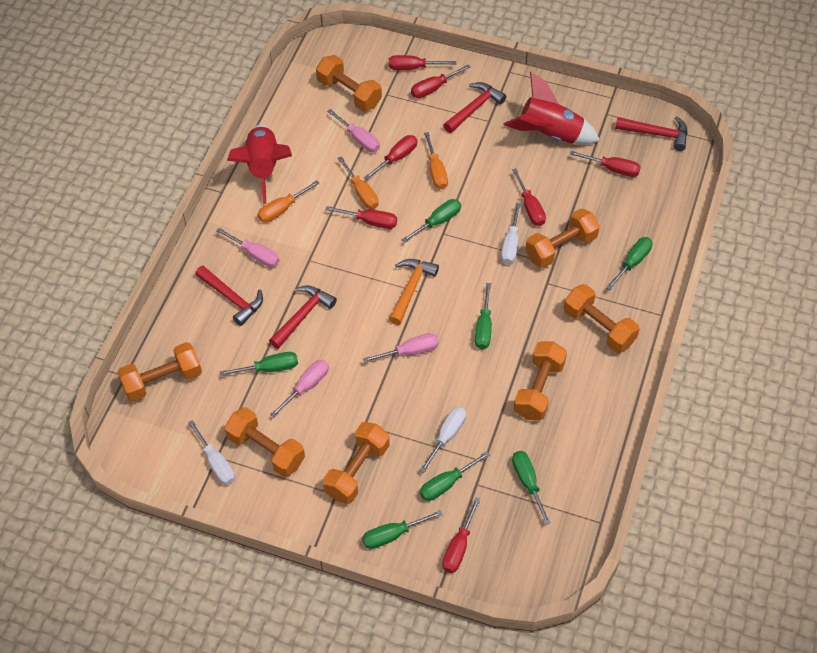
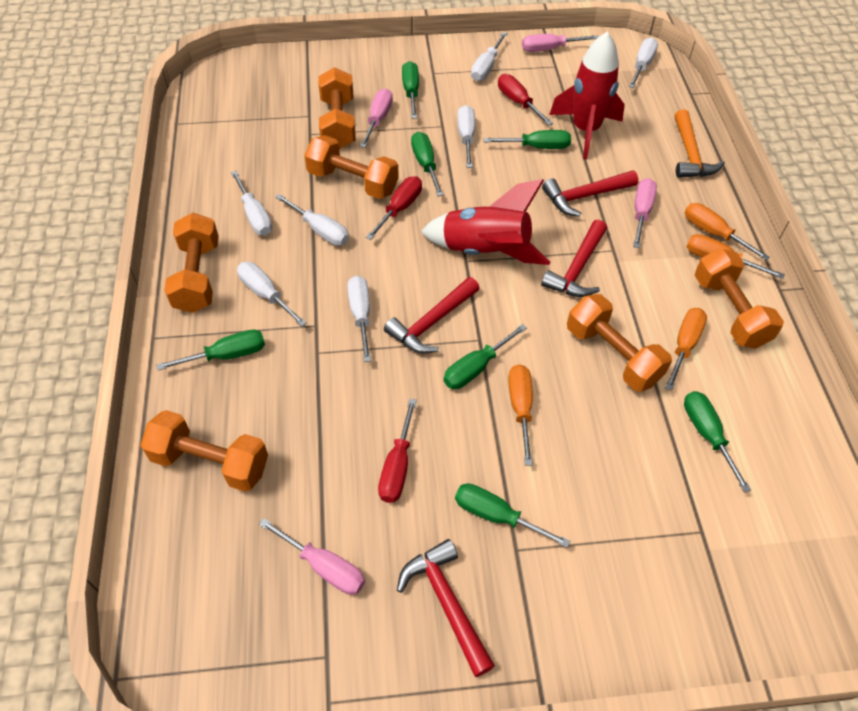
orange dumbbell: [118,342,202,402] [225,407,305,477] [316,55,382,111] [323,422,389,504] [514,342,567,420] [525,208,600,268] [563,284,640,353] = 7 -> [140,410,268,492] [164,213,219,313] [304,135,399,199] [318,67,356,149] [567,294,672,392] [695,248,784,348] = 6
orange screwdriver: [258,180,320,223] [337,156,379,209] [424,132,448,189] = 3 -> [508,364,533,466] [665,308,707,391] [685,203,770,261] [686,234,785,279] = 4
red screwdriver: [325,206,397,229] [364,135,417,180] [389,55,456,70] [411,64,471,98] [442,497,480,573] [512,168,546,226] [570,151,641,177] = 7 -> [366,176,422,240] [378,399,417,503] [498,74,553,126] = 3
white screwdriver: [188,420,235,485] [420,407,466,473] [501,203,521,264] = 3 -> [231,171,272,236] [237,262,307,327] [275,194,349,246] [347,276,371,362] [457,105,475,168] [471,32,508,81] [629,37,658,88] = 7

